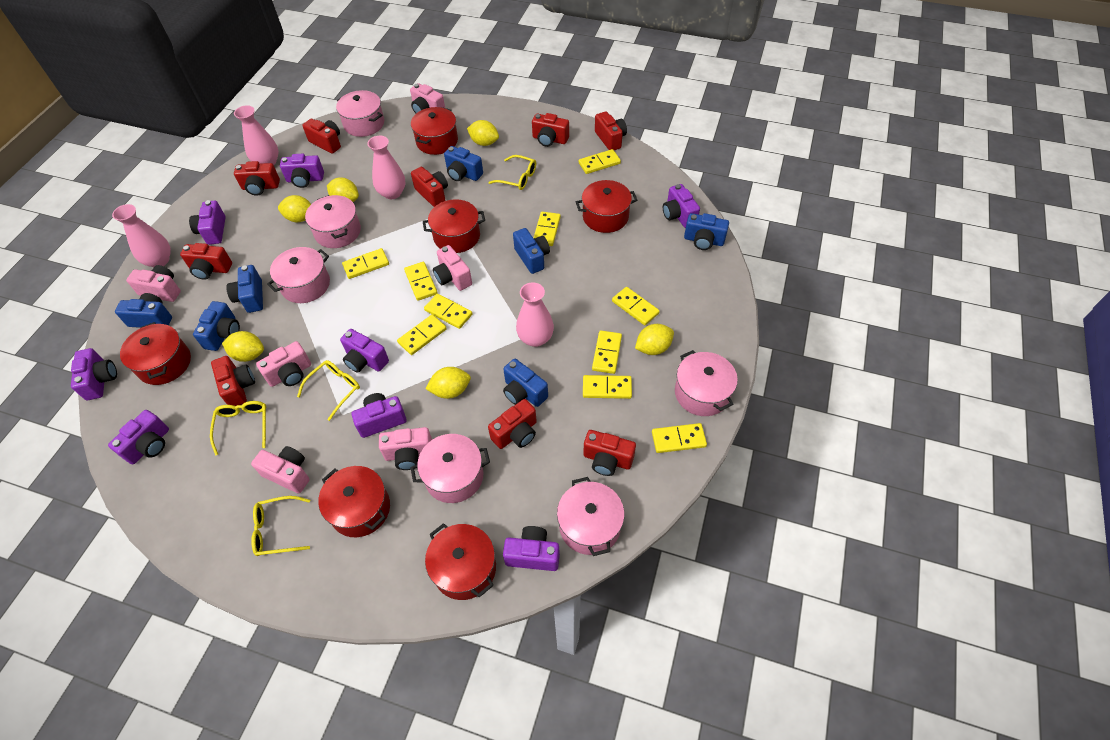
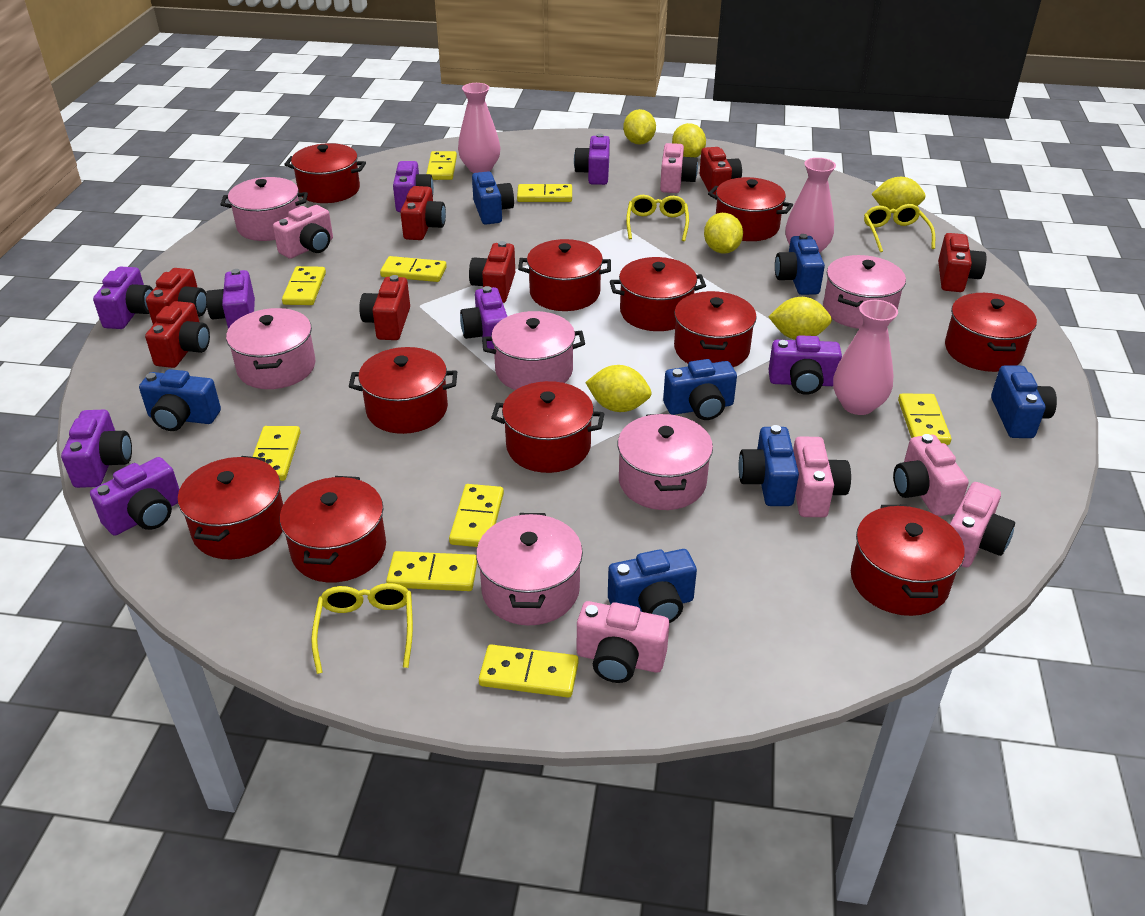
pink vase: [112,204,171,267] [234,105,279,165] [367,136,406,199] [516,282,554,347] = 4 -> [458,83,501,173] [785,158,836,253] [833,300,898,415] = 3
red camera: [180,243,232,280] [211,356,255,406] [234,161,280,196] [302,119,341,154] [411,167,448,207] [488,399,537,449] [532,113,569,147] [583,430,636,476] [595,111,627,150] = 9 -> [145,301,210,368] [146,268,207,325] [359,275,410,340] [401,186,446,240] [469,241,515,303] [699,147,742,195] [938,233,987,292] = 7
red pot: [120,322,191,385] [318,466,390,537] [411,107,458,155] [423,199,485,253] [425,523,496,600] [576,180,637,233] = 6 -> [178,456,283,559] [280,476,386,583] [284,143,366,203] [349,347,457,434] [491,381,605,473] [518,239,611,311] [610,257,706,331] [674,291,757,367] [708,177,793,241] [851,505,965,616] [945,293,1037,372] = 11
yellow domino: [342,248,389,279] [397,314,447,355] [404,262,438,301] [424,294,472,329] [533,212,561,246] [579,149,621,174] [583,375,632,399] [592,331,622,374] [612,287,660,325] [652,423,707,453] = 10 -> [252,426,301,481] [282,266,326,305] [380,256,447,282] [386,551,477,591] [426,151,457,180] [449,484,504,547] [479,644,579,698] [517,184,572,202] [898,394,951,445] = 9
yellow glasses: [210,401,266,455] [251,496,310,556] [297,360,360,421] [489,155,536,190] = 4 -> [311,583,413,674] [626,195,689,241] [864,204,935,252] = 3

